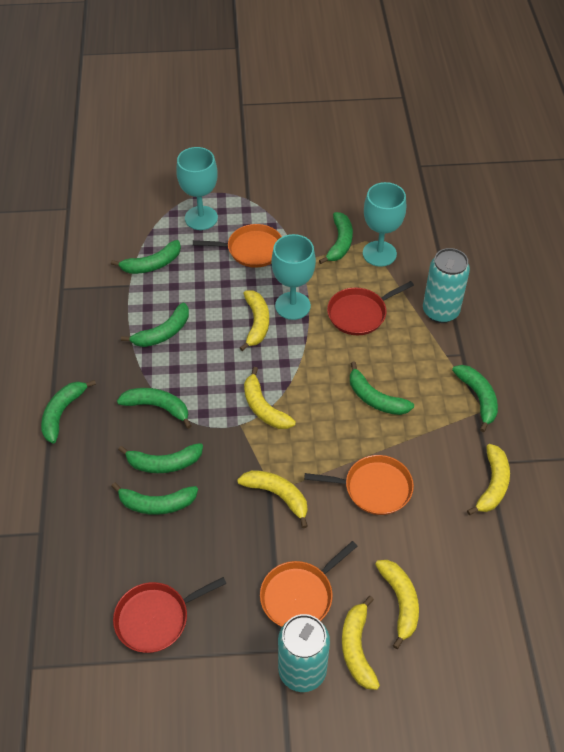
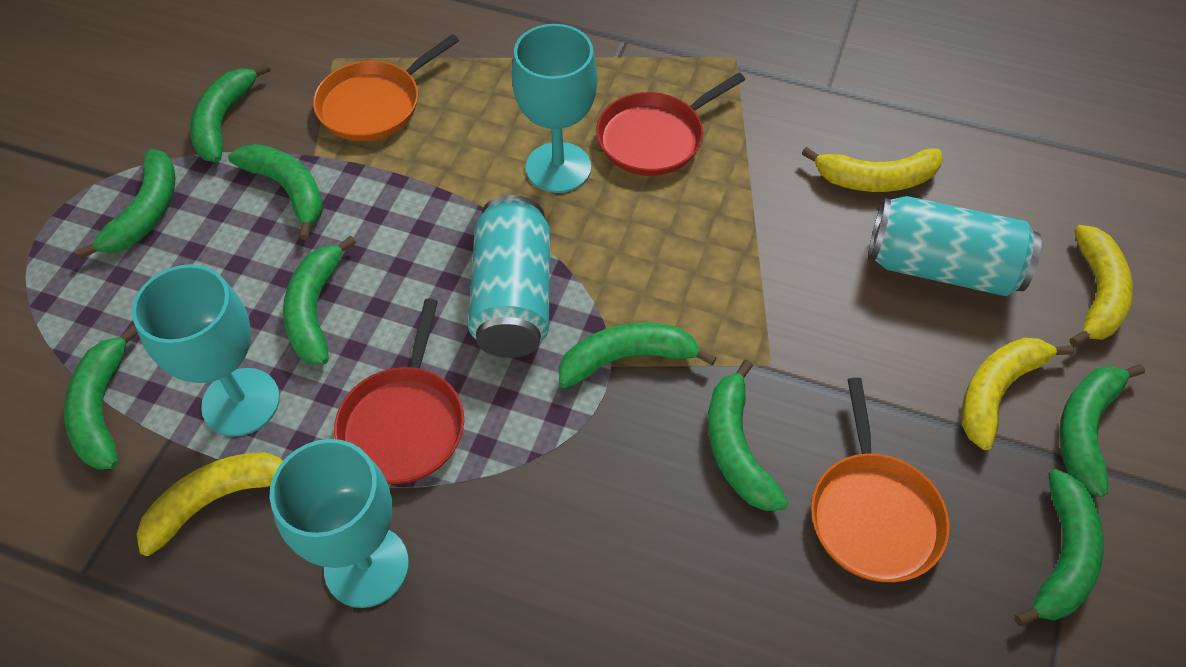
orange pan: [193,224,282,268] [260,541,358,627] [304,455,414,515] = 3 -> [313,34,459,141] [811,378,950,582] = 2
yellow banana: [237,470,308,528] [240,291,269,351] [244,367,296,429] [342,596,380,690] [375,560,419,649] [467,444,510,515] = 6 -> [136,452,283,556] [802,147,943,192] [962,338,1075,450] [1070,225,1133,347] = 4

